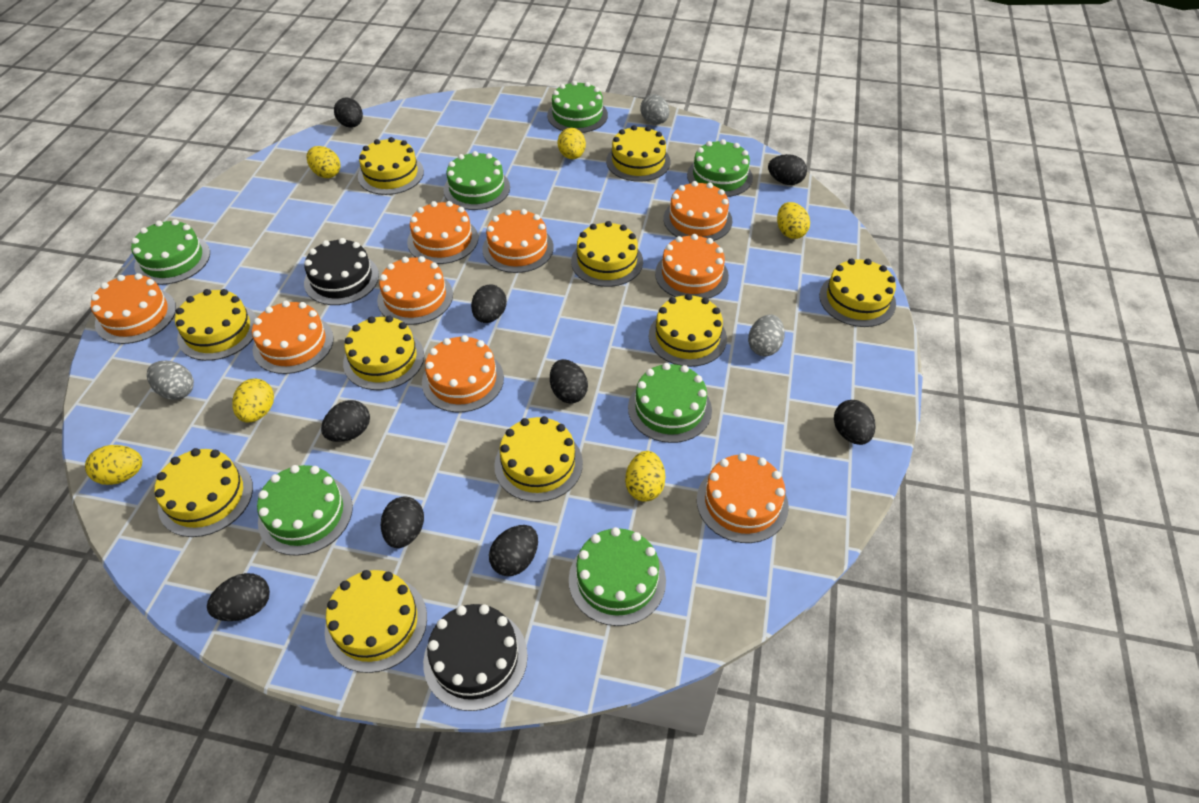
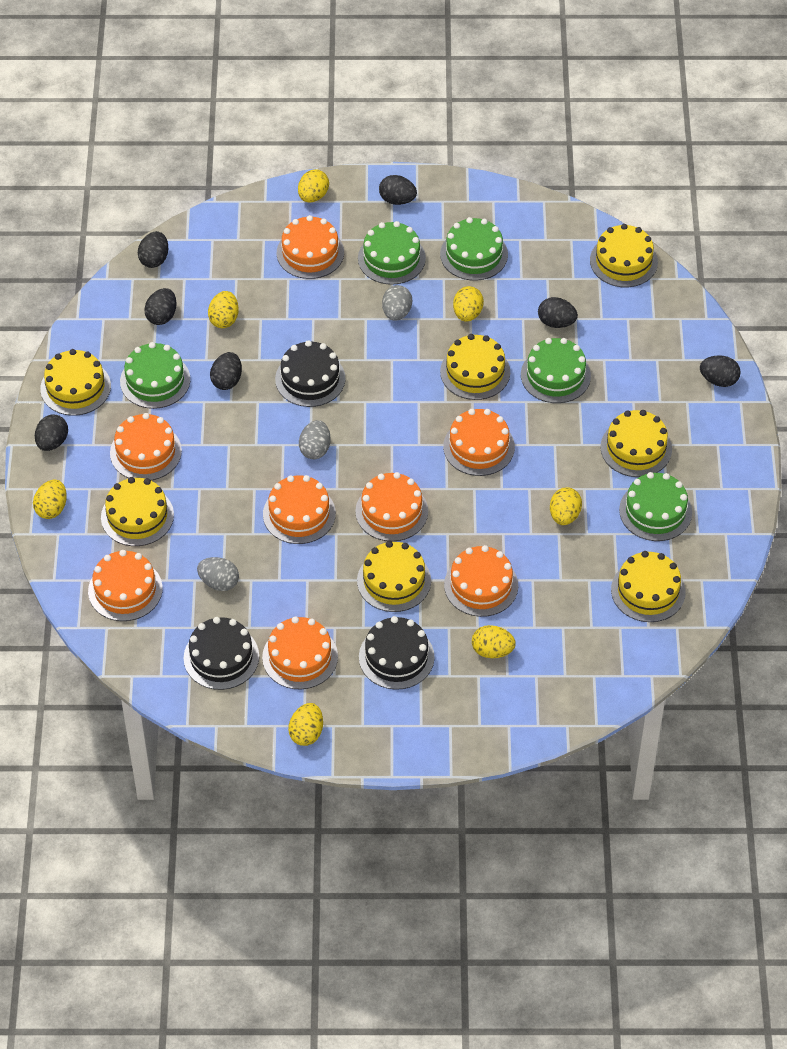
black cake: [304,238,379,305] [423,604,528,711] = 2 -> [184,617,259,690] [275,340,345,407] [359,616,434,690] = 3
black egg: [207,573,270,621] [321,400,370,442] [334,97,363,128] [381,497,424,548] [471,284,507,323] [489,525,538,576] [550,359,588,404] [768,154,807,185] [834,400,875,445] = 9 -> [35,415,68,451] [138,231,168,268] [144,288,177,325] [210,352,242,390] [379,175,417,205] [538,297,578,328] [700,355,741,387] = 7
green cake: [131,219,210,285] [257,465,353,556] [444,151,510,210] [547,81,608,133] [569,527,666,626] [628,363,712,443] [687,139,753,197] = 7 -> [120,342,190,409] [358,221,426,285] [440,217,508,281] [521,338,591,403] [619,472,692,541] = 5
orange cake: [91,273,176,344] [252,301,334,374] [377,256,453,325] [407,201,478,264] [422,335,504,412] [482,209,554,273] [655,234,729,299] [663,181,732,241] [697,453,789,543] = 9 -> [88,550,162,621] [110,413,182,481] [262,616,338,689] [263,475,336,544] [277,215,344,279] [355,472,428,542] [443,409,515,476] [444,545,518,617] = 8
yellow cake: [155,448,253,537] [175,289,257,361] [325,570,427,673] [343,316,424,390] [358,137,424,195] [494,416,583,502] [571,221,643,287] [606,125,670,182] [649,294,727,367] [819,258,896,327] = 10 -> [40,349,111,416] [101,477,174,546] [357,541,431,612] [440,334,510,400] [590,224,658,287] [600,410,672,477] [611,551,685,622] = 7
yellow egg: [85,445,142,485] [232,379,274,423] [306,146,341,178] [557,128,586,159] [625,451,665,501] [777,202,810,239] = 6 -> [33,480,67,519] [208,291,239,328] [288,703,323,746] [298,169,329,202] [453,286,484,322] [472,625,516,658] [550,487,582,525] = 7

